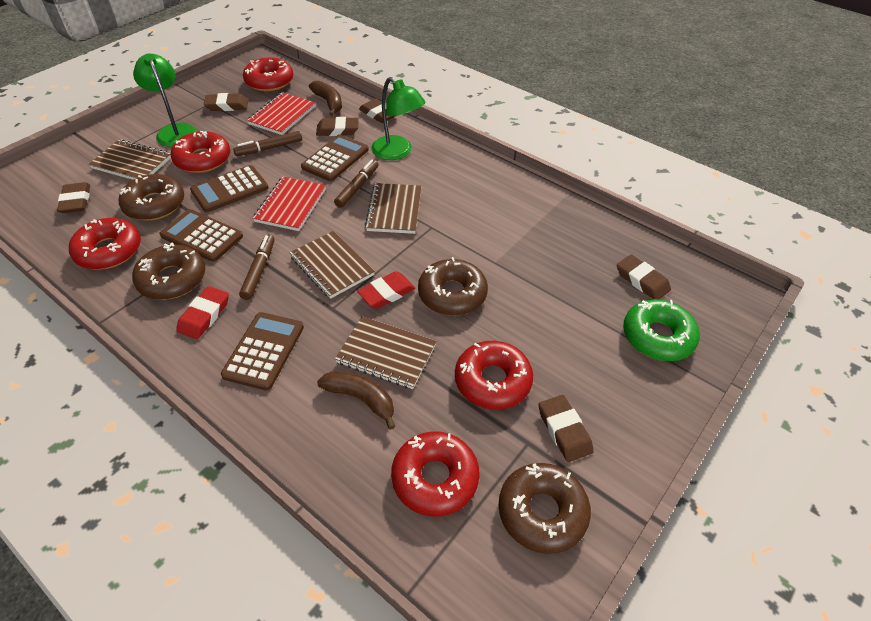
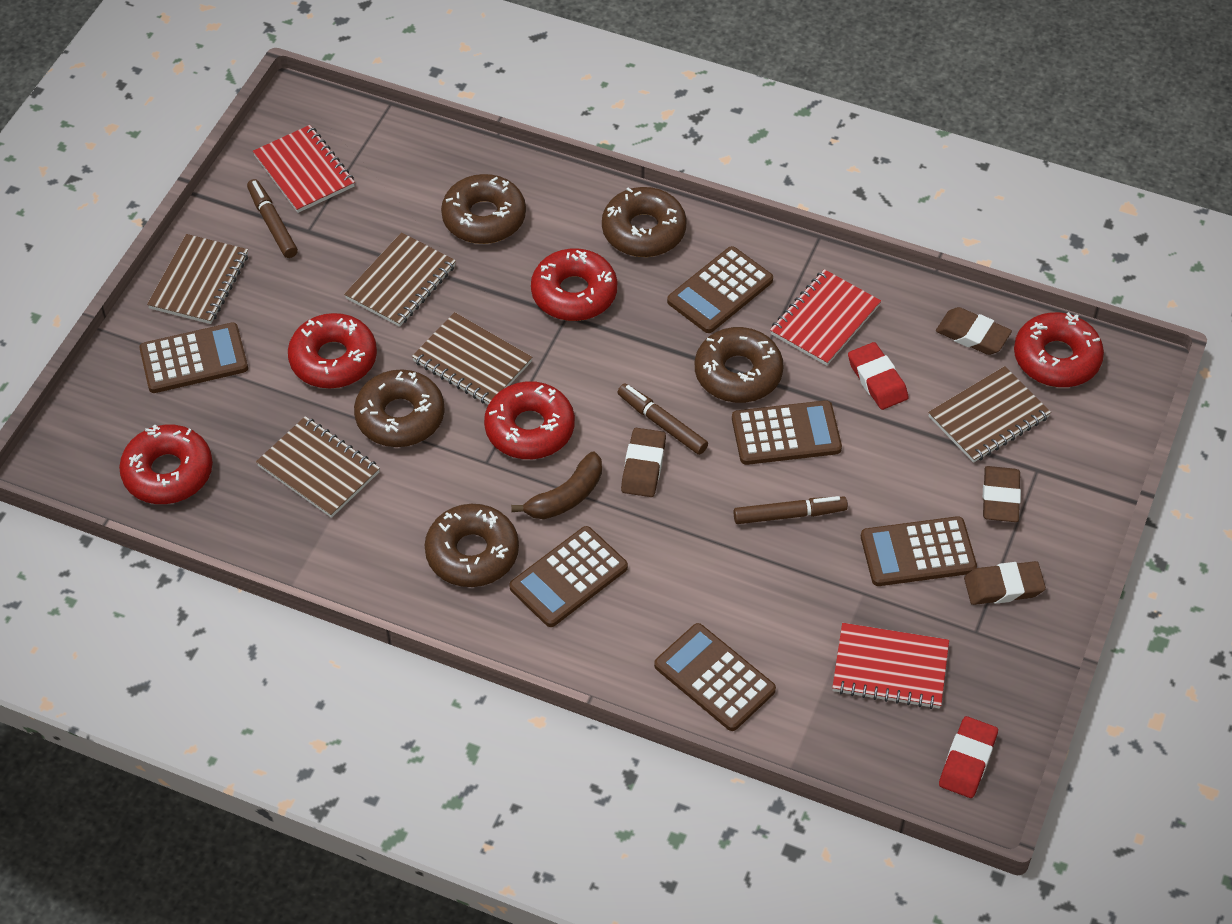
brown banana: [309,81,342,116] [317,371,395,430] = 2 -> [511,452,602,519] = 1
brown calculator: [159,209,243,262] [190,165,268,212] [221,312,304,391] [301,134,369,181] = 4 -> [139,323,248,393] [509,526,628,627] [654,623,776,731] [667,246,773,333] [732,400,842,465] [861,516,977,586] = 6
brown donut: [119,174,184,221] [132,243,205,300] [418,257,488,316] [499,463,591,554] = 4 -> [354,369,445,447] [425,504,519,587] [441,174,526,244] [602,187,687,257] [695,327,784,403] = 5
brown eraser: [57,182,90,213] [204,93,248,111] [316,117,359,136] [359,99,395,123] [539,395,594,462] [617,254,671,299] = 6 -> [621,428,666,497] [936,307,1012,355] [964,561,1046,605] [983,466,1021,522] = 4
brown notebook: [88,139,171,180] [290,231,375,299] [335,316,437,389] [365,183,422,234] = 4 -> [147,234,248,324] [256,416,380,518] [344,232,456,327] [412,312,532,405] [928,366,1051,463] = 5
green donut: [623,299,700,361] = 1 -> none = 0
green lamp: [133,53,197,147] [371,77,425,160] = 2 -> none = 0
red notebook: [247,92,315,135] [253,177,326,231] = 2 -> [253,125,355,213] [770,269,881,366] [832,623,949,709] = 3

